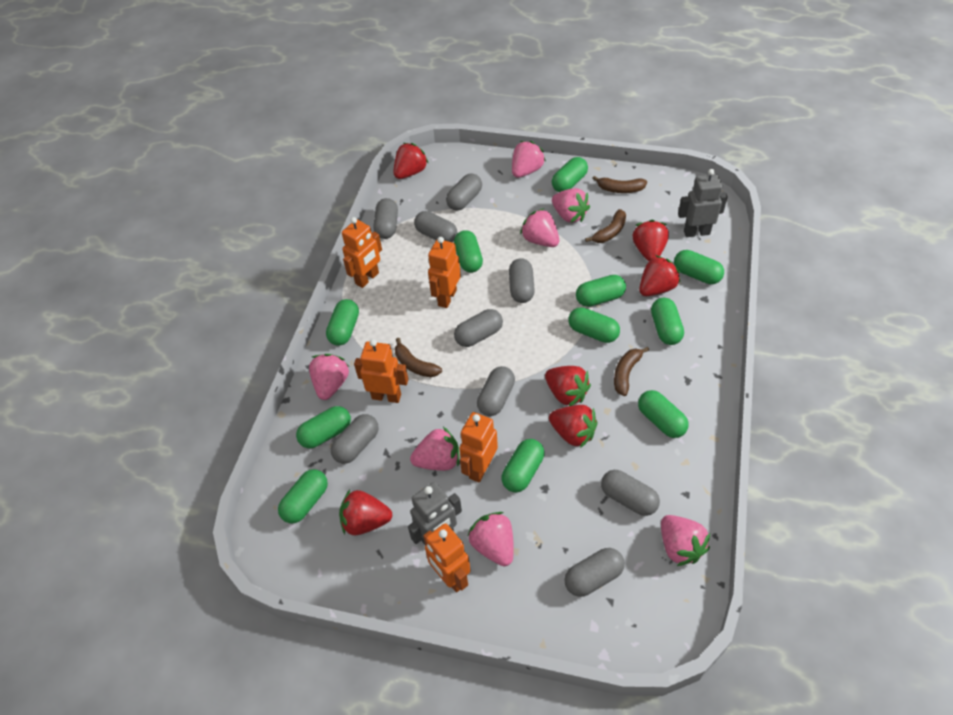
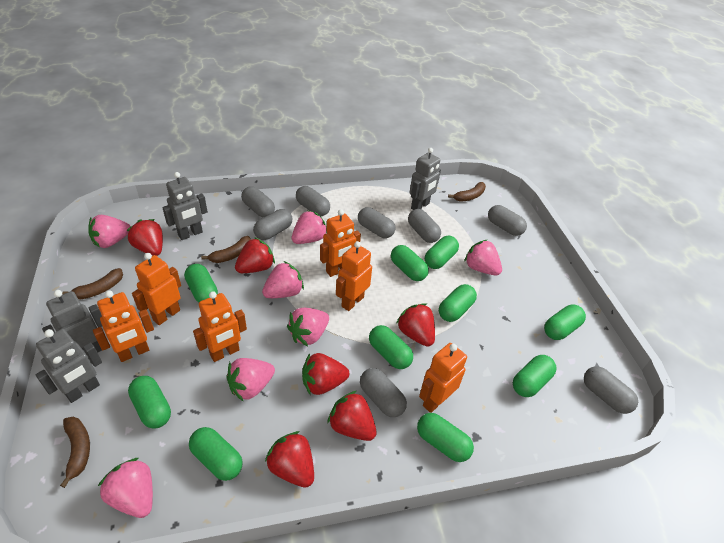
green capsule: [278,469,328,524] [296,406,351,448] [326,299,359,346] [454,230,483,273] [502,439,544,492] [552,157,588,192] [568,307,620,343] [576,275,626,307] [638,390,688,438] [651,298,684,345] [674,250,724,284] = 11 -> [128,376,171,428] [184,264,218,302] [189,427,243,481] [369,325,413,369] [391,245,429,281] [417,413,474,462] [425,236,459,269] [439,284,477,322] [513,355,556,397] [544,305,586,340] = 10
grey capsule: [331,414,379,464] [373,198,398,239] [414,211,458,242] [446,173,482,211] [454,309,503,347] [477,366,515,416] [509,258,535,303] [564,548,625,597] [601,470,660,516] = 9 -> [241,186,275,217] [253,209,292,240] [296,186,330,216] [358,207,395,238] [360,368,407,417] [408,209,441,243] [488,205,527,236] [584,366,638,414] = 8
grey robot: [408,482,462,545] [678,169,728,237] = 2 -> [35,329,102,403] [42,290,102,353] [162,172,208,240] [410,148,441,210] = 4
orange robot: [342,217,382,288] [354,339,408,403] [423,523,471,593] [428,237,461,308] [459,412,498,483] = 5 -> [93,291,154,362] [132,253,181,325] [193,291,247,362] [320,209,361,277] [336,241,372,311] [419,343,467,413] = 6

